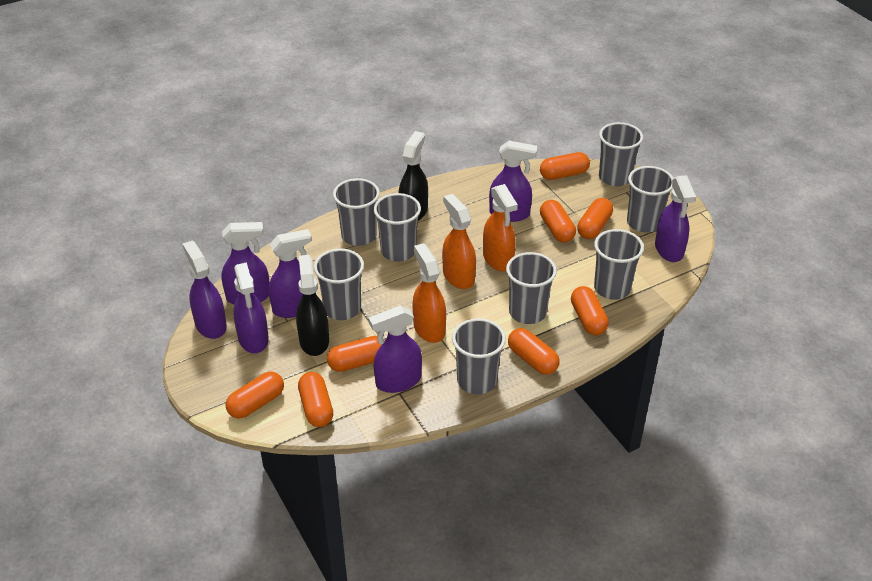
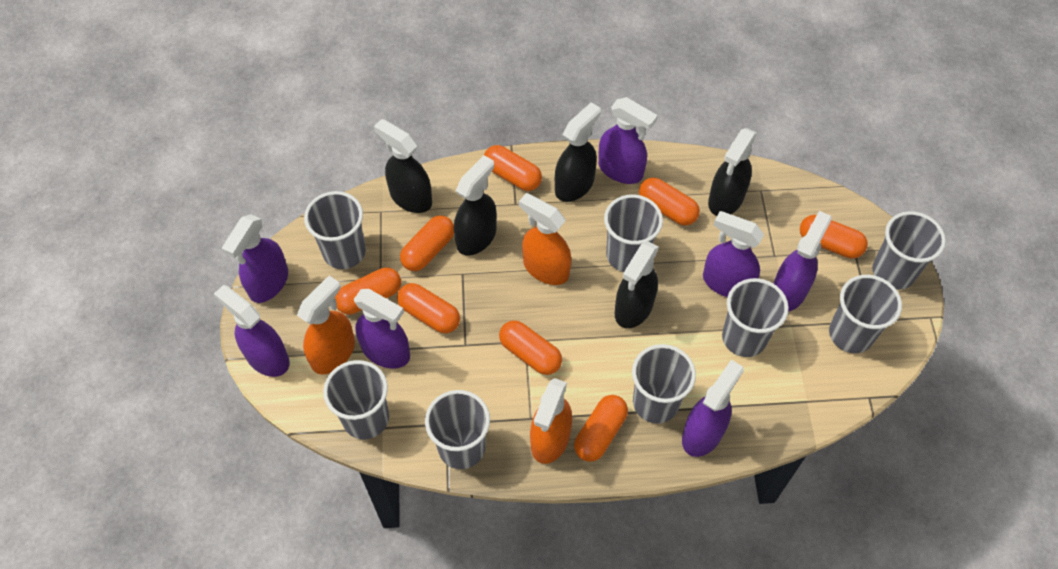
black spray bottle: [296,255,329,356] [399,131,428,221] = 2 -> [374,119,432,213] [454,155,497,256] [555,102,601,202] [615,241,659,328] [708,128,757,216] = 5

